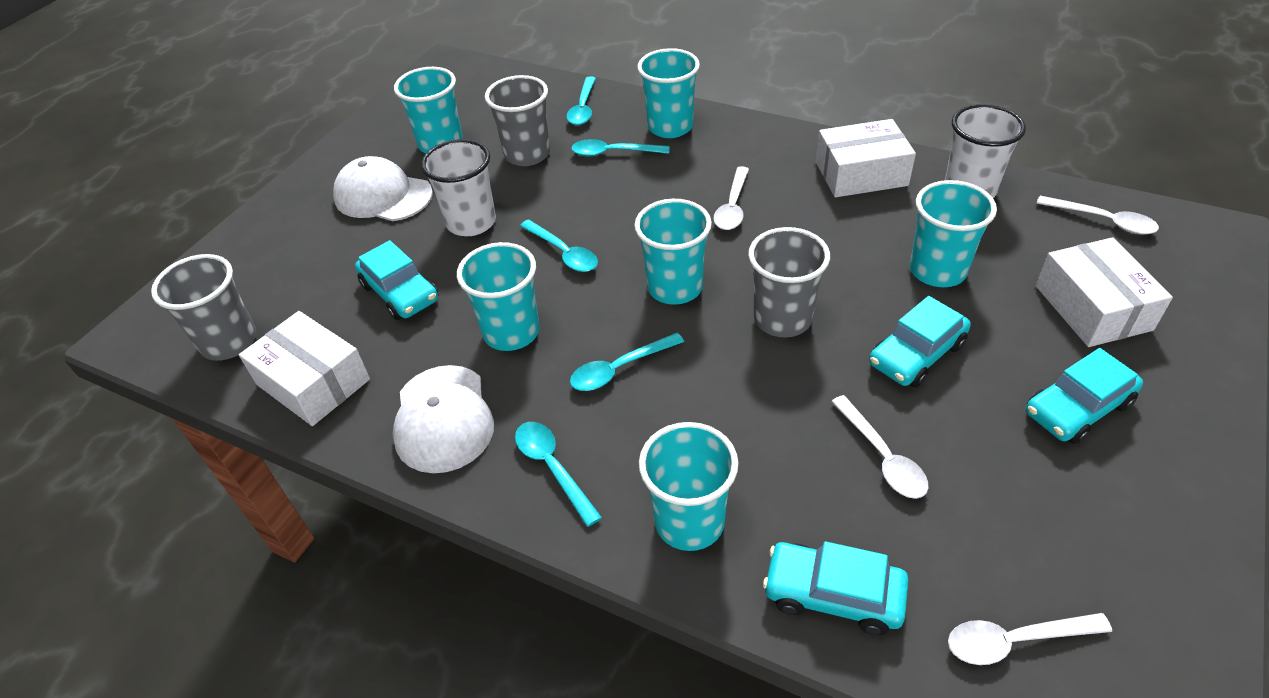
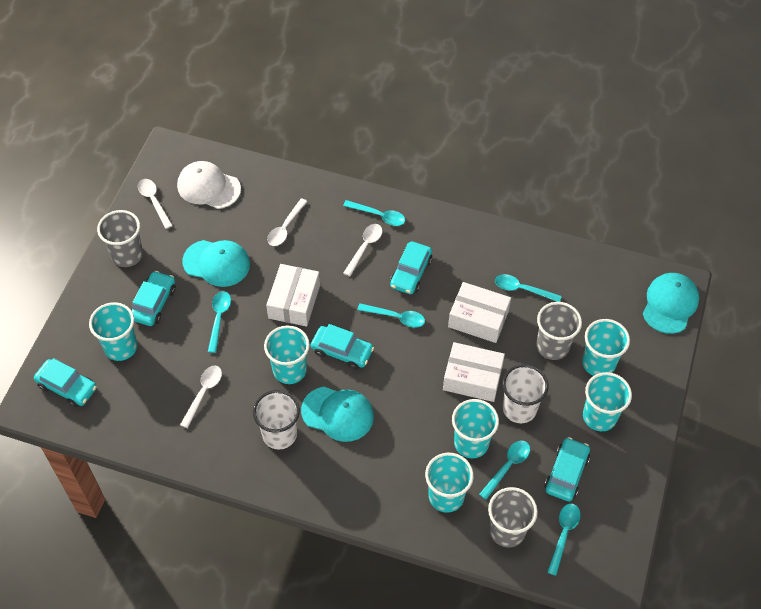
turquoise cap: none = 0 -> [182,240,250,287] [301,387,374,442] [643,273,699,334] = 3
turquoise car: [355,240,438,320] [763,541,909,635] [869,296,971,388] [1026,348,1143,444] = 4 -> [34,358,97,407] [131,271,176,326] [311,324,374,370] [390,241,432,294] [545,437,590,501] = 5
turquoise spoon: [515,422,602,527] [520,219,598,272] [566,76,596,125] [570,333,684,391] [571,139,670,157] = 5 -> [208,291,231,353] [343,200,405,226] [357,303,425,328] [479,441,530,500] [495,274,562,302] [547,503,581,576] = 6
white cap: [333,156,433,221] [393,365,494,473] = 2 -> [177,161,241,209] = 1

